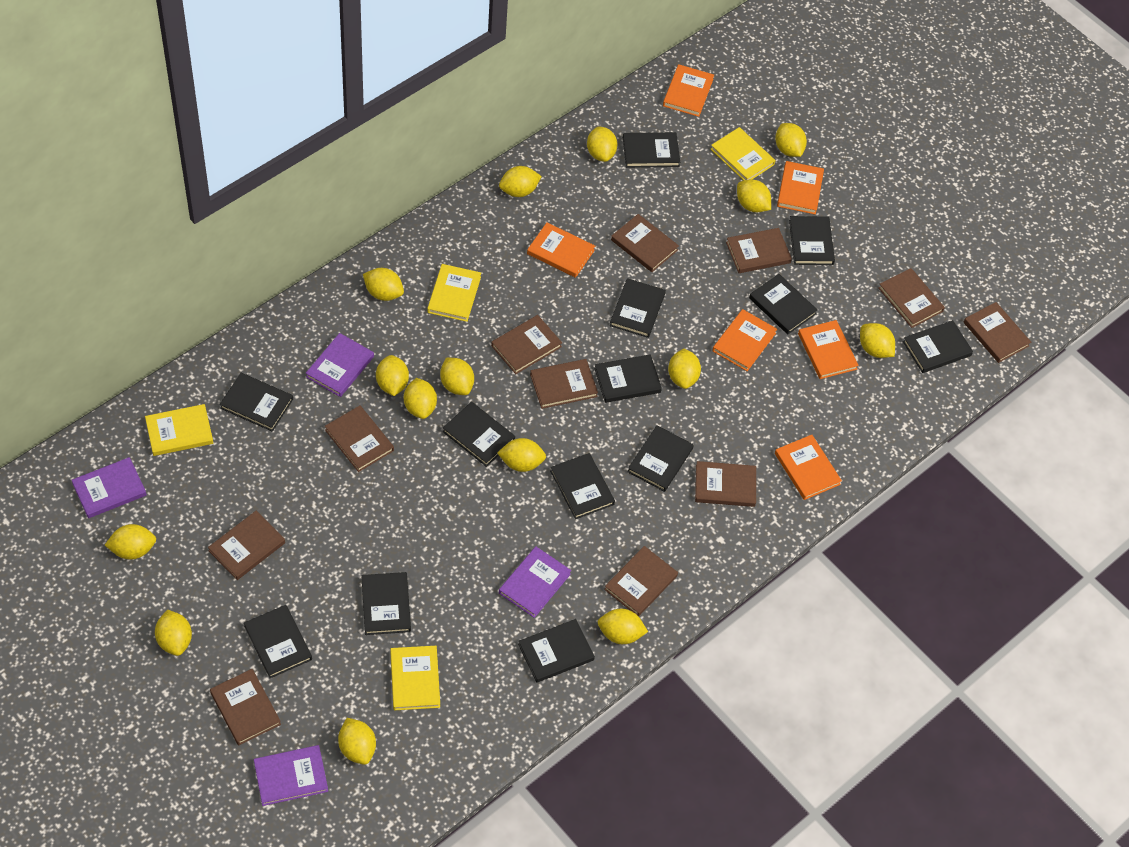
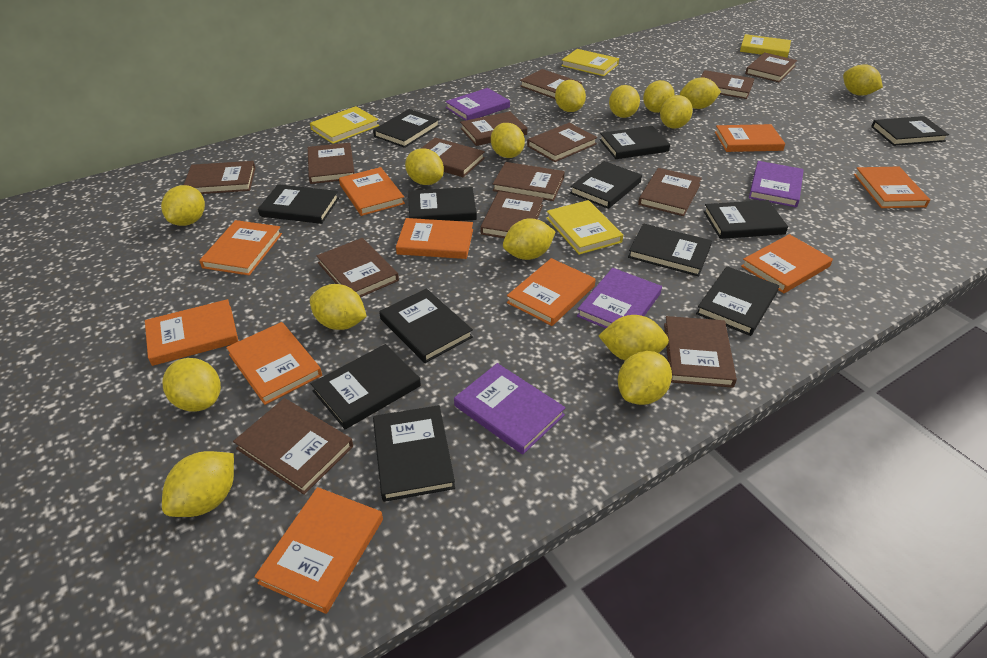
black book: [220,373,293,432] [244,605,312,678] [361,572,411,635] [443,402,515,467] [518,619,595,683] [550,453,615,519] [594,354,662,403] [610,278,666,338] [623,132,680,168] [627,425,694,492] [749,274,818,334] [789,216,835,265] [903,320,973,373] = 13 -> [258,184,339,224] [311,344,421,429] [373,109,440,148] [373,405,455,502] [379,288,473,363] [408,187,477,221] [570,161,642,209] [600,126,670,159] [628,223,712,276] [696,266,779,336] [703,200,788,239] [871,116,949,146] = 12
brown book: [208,511,285,580] [210,669,281,745] [325,405,394,472] [491,315,562,374] [530,359,598,409] [604,546,678,617] [611,214,679,272] [695,461,756,507] [726,228,792,273] [878,268,945,328] [963,302,1031,363] = 11 -> [184,161,255,194] [233,398,353,495] [308,143,355,184] [317,238,399,297] [422,138,485,177] [460,111,527,146] [480,191,544,238] [493,162,565,201] [520,69,582,99] [527,123,597,162] [638,168,702,216] [664,316,737,388] [700,70,754,99] [745,52,797,82] = 14
orange book: [527,223,595,278] [663,64,714,117] [712,309,777,371] [775,435,842,500] [777,161,824,214] [798,320,859,379] = 6 -> [145,299,238,366] [199,220,282,275] [226,322,322,405] [254,487,383,614] [339,167,405,216] [396,218,473,259] [507,258,596,326] [715,124,785,152] [741,234,833,293] [854,167,930,208] = 10

